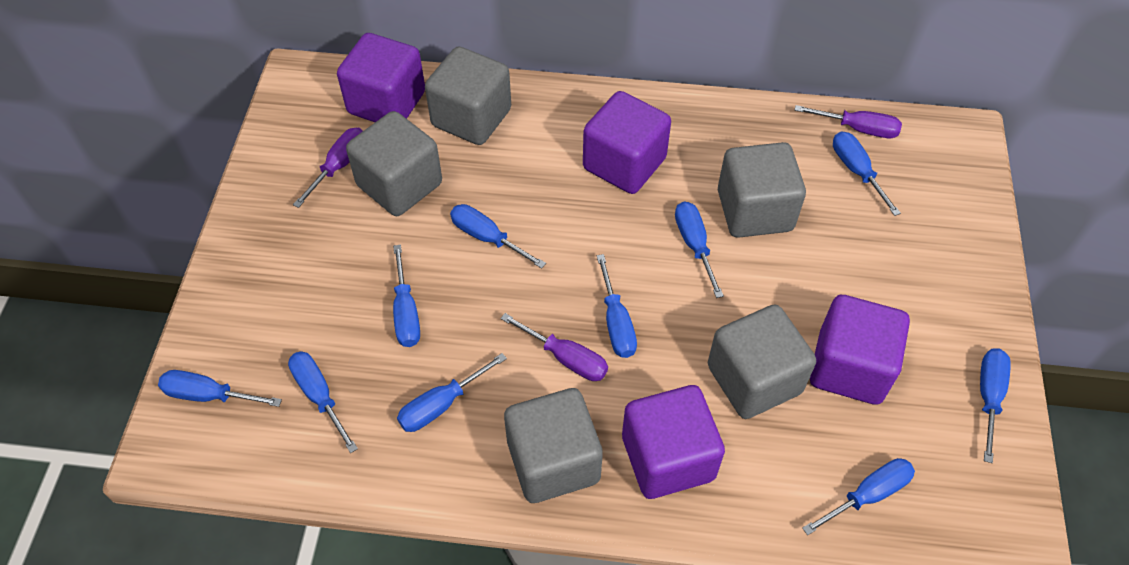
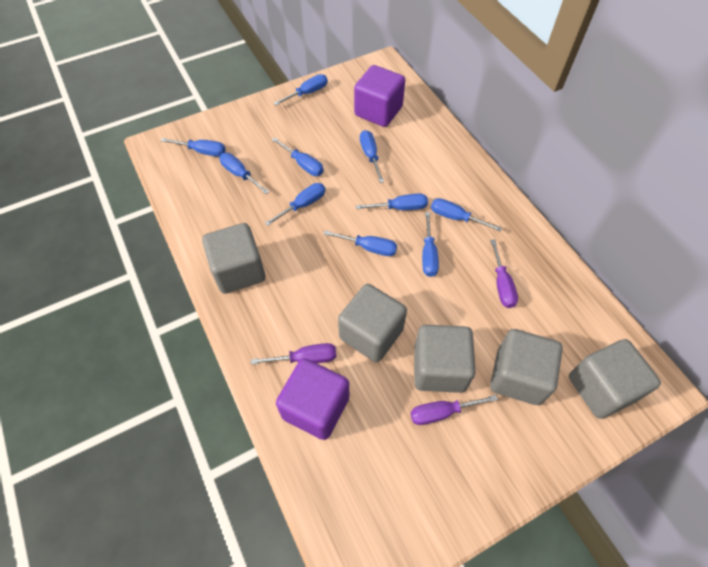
purple cube: [337,33,425,122] [583,91,671,194] [622,385,725,499] [810,295,910,405] = 4 -> [276,358,349,440] [354,65,405,127] = 2

